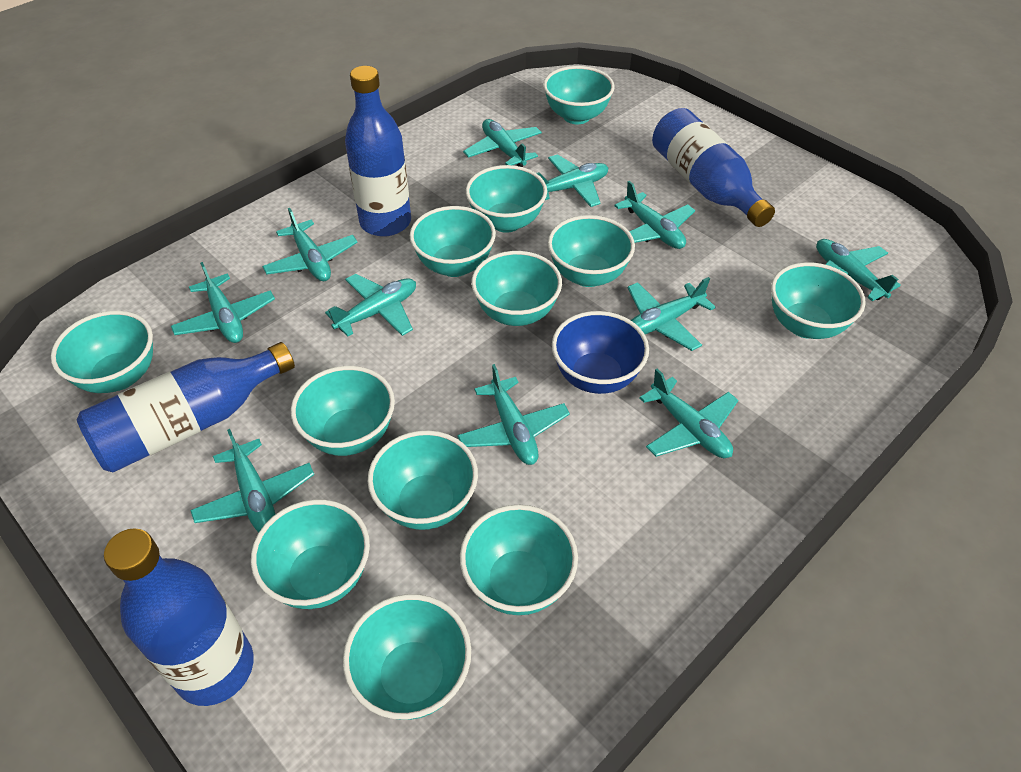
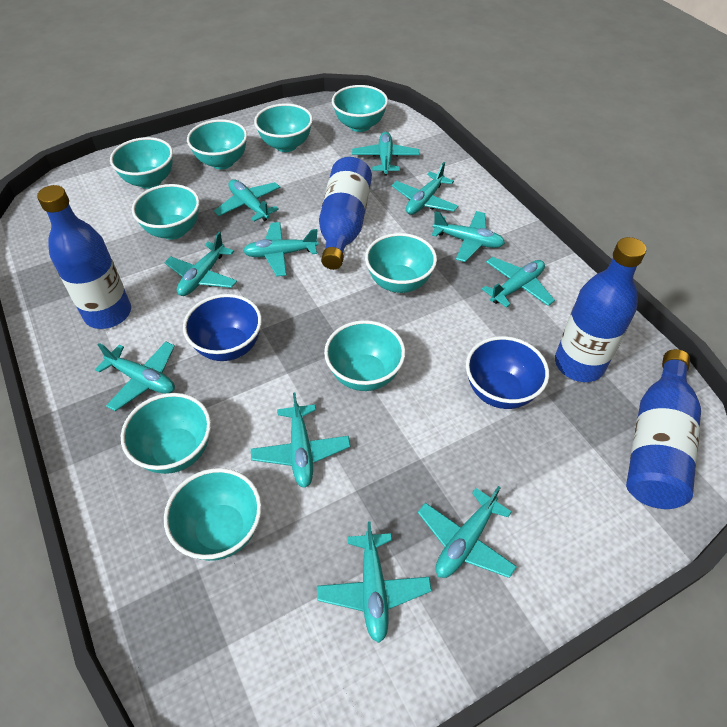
blue bowl: [552,311,649,394] = 1 -> [183,294,262,361] [466,336,549,409] = 2
turquoise bowl: [51,311,153,393] [251,499,370,609] [291,366,395,456] [343,594,471,720] [368,430,478,530] [410,206,496,277] [460,505,578,615] [466,165,547,233] [471,251,562,326] [543,66,614,124] [548,215,635,287] [771,262,866,339] = 12 -> [110,137,173,189] [121,393,211,474] [132,184,200,240] [164,468,262,561] [187,119,247,169] [254,103,313,152] [324,320,406,391] [332,85,388,132] [365,233,437,293] = 9

